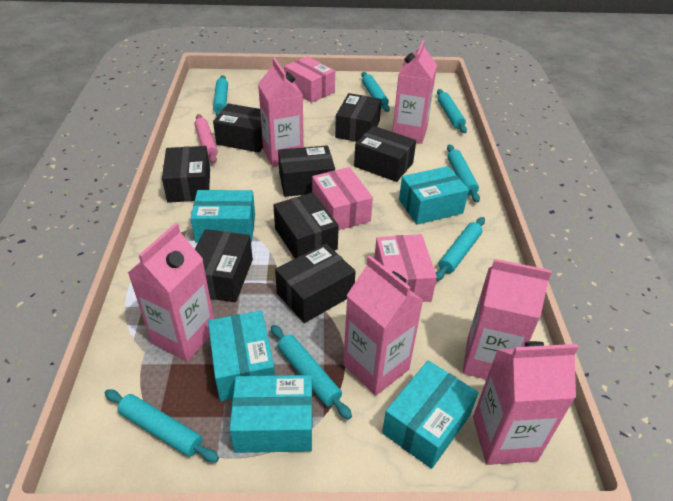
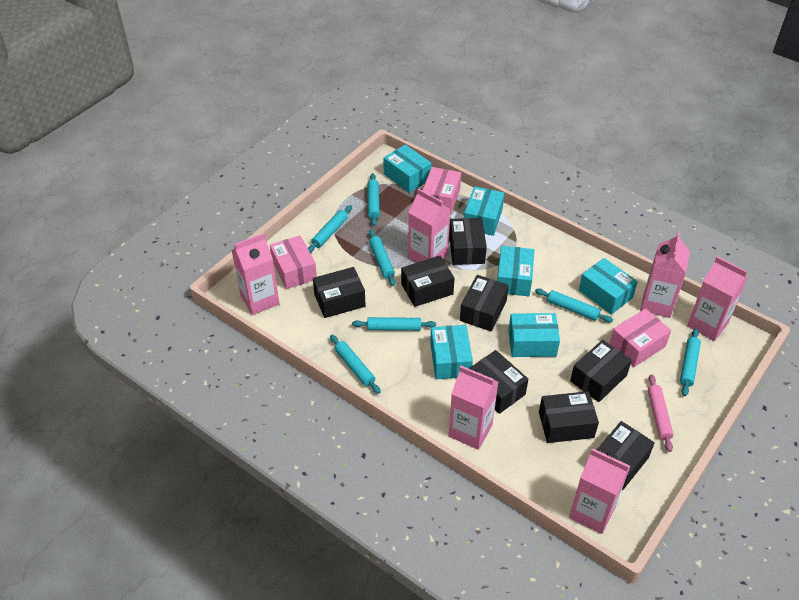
turquoise box: [190,190,255,243] [208,311,275,401] [229,375,312,453] [382,360,478,469] [399,166,469,225] = 5 -> [383,144,432,193] [430,325,473,379] [464,186,504,236] [497,246,534,296] [508,313,560,357] [579,258,638,315] = 6

